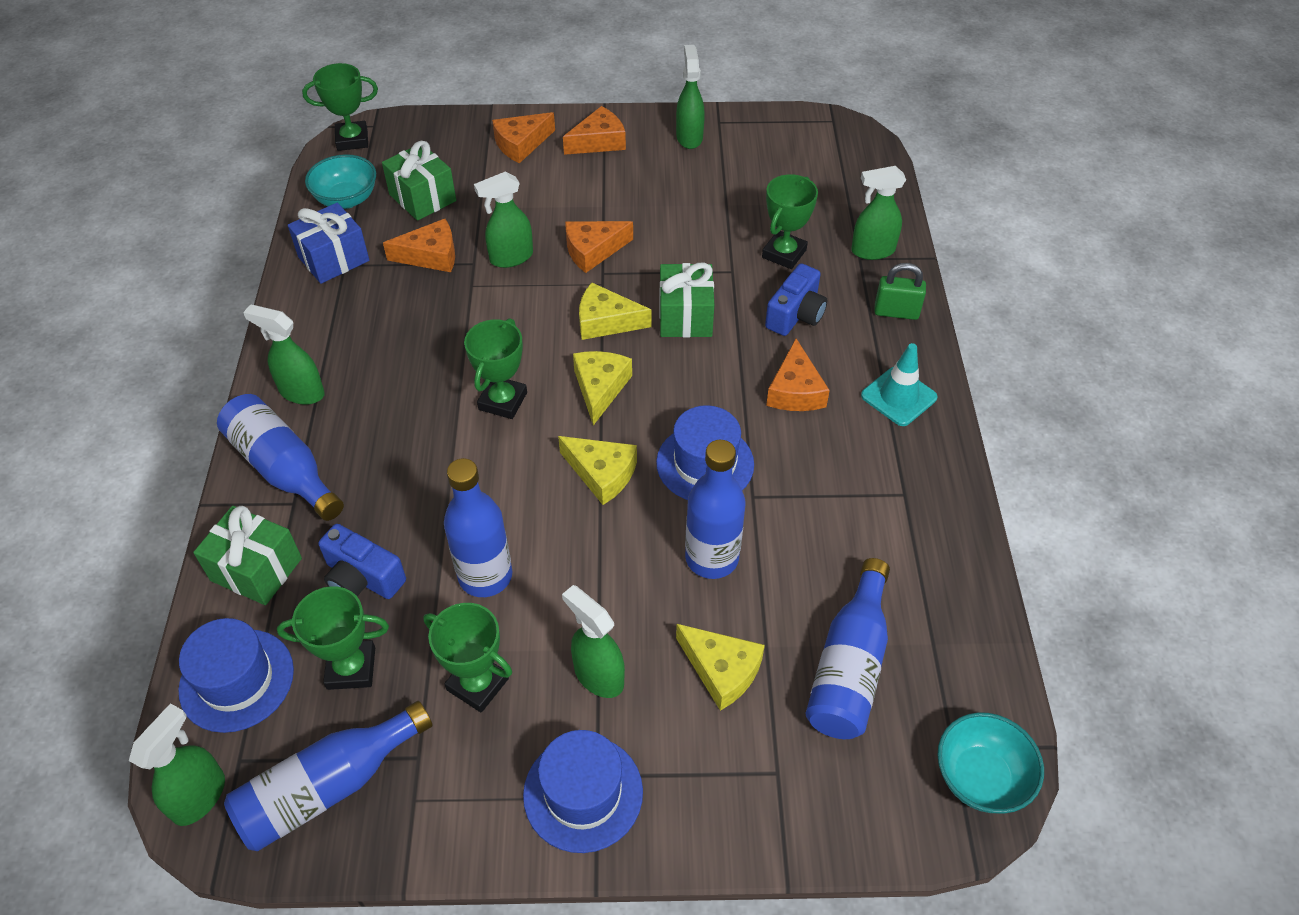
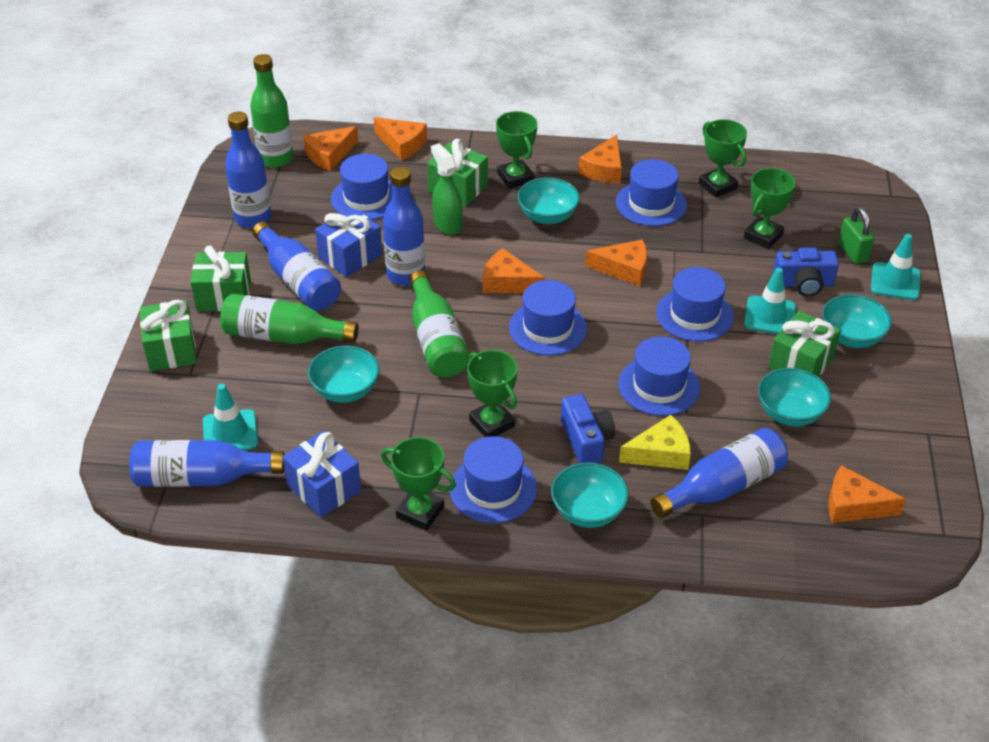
blue gift: [288,203,370,284] = 1 -> [282,431,361,517] [315,207,382,277] = 2
blue hat: [178,618,294,733] [523,730,643,853] [656,405,754,500] = 3 -> [331,154,392,220] [450,436,537,523] [509,280,587,356] [616,159,687,226] [618,336,700,416] [656,267,734,342] = 6
green bottle: none = 0 -> [220,293,359,344] [250,54,293,168] [409,270,469,377] = 3
green gift: [193,506,302,605] [382,141,456,221] [659,262,714,338] = 3 -> [140,300,197,371] [191,245,251,311] [427,139,488,206] [768,311,841,377] = 4
green spray bottle: [129,703,225,826] [243,304,325,405] [474,171,533,268] [562,585,625,698] [676,45,705,149] [851,166,906,260] = 6 -> [431,144,462,235] = 1
orange cheese: [383,219,455,272] [492,112,555,163] [563,106,626,155] [565,221,633,273] [766,339,830,411] = 5 -> [303,126,358,171] [374,117,427,160] [483,248,545,293] [579,134,622,183] [585,239,647,286] [828,465,906,523] = 6
turquoise bowl: [305,154,376,209] [937,712,1044,814] = 2 -> [308,346,380,403] [517,177,580,224] [551,462,629,528] [758,368,831,427] [822,294,892,348] = 5
turquoise traffic cone: [861,343,937,426] = 1 -> [203,384,258,451] [744,268,796,334] [871,234,921,300] = 3
yellow cheese: [558,436,637,505] [573,351,632,425] [579,282,652,340] [676,624,765,711] = 4 -> [619,415,691,470] = 1

